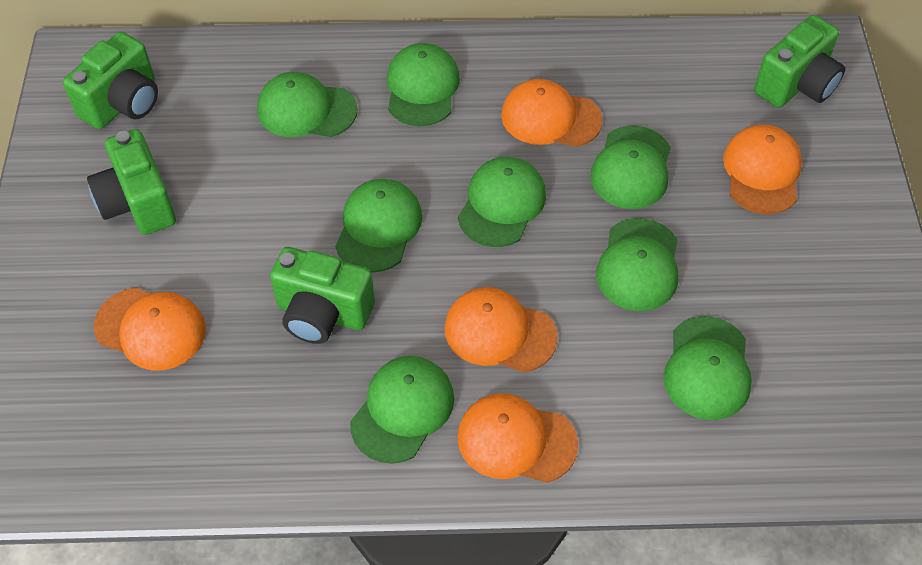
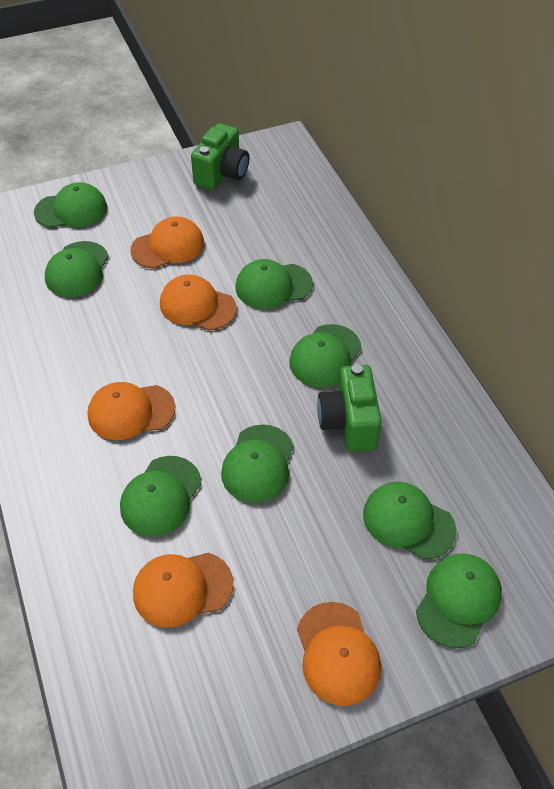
green camera: [63,32,158,129] [87,129,176,235] [270,247,375,344] [754,15,845,108] = 4 -> [191,123,249,190] [317,364,382,452] = 2

